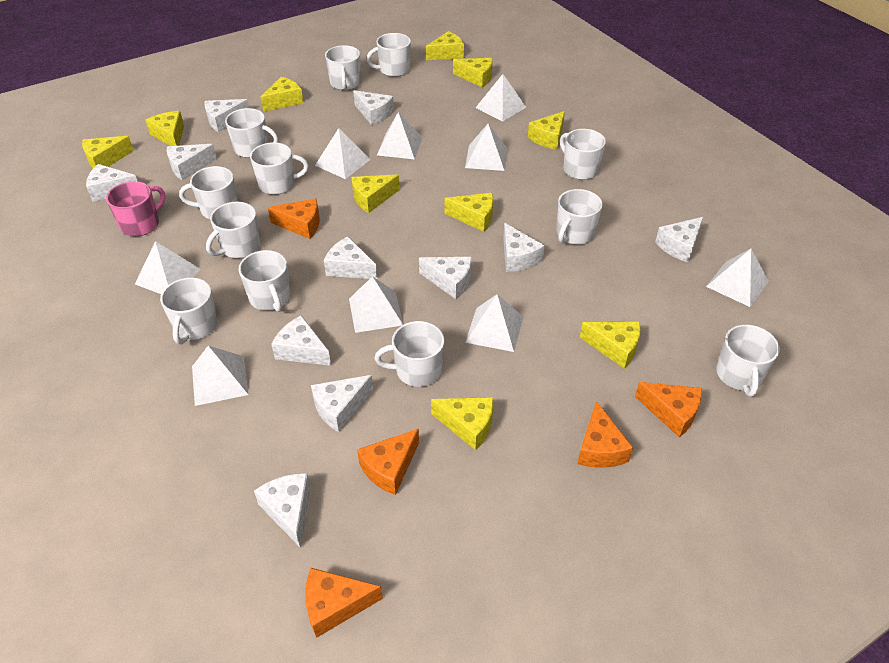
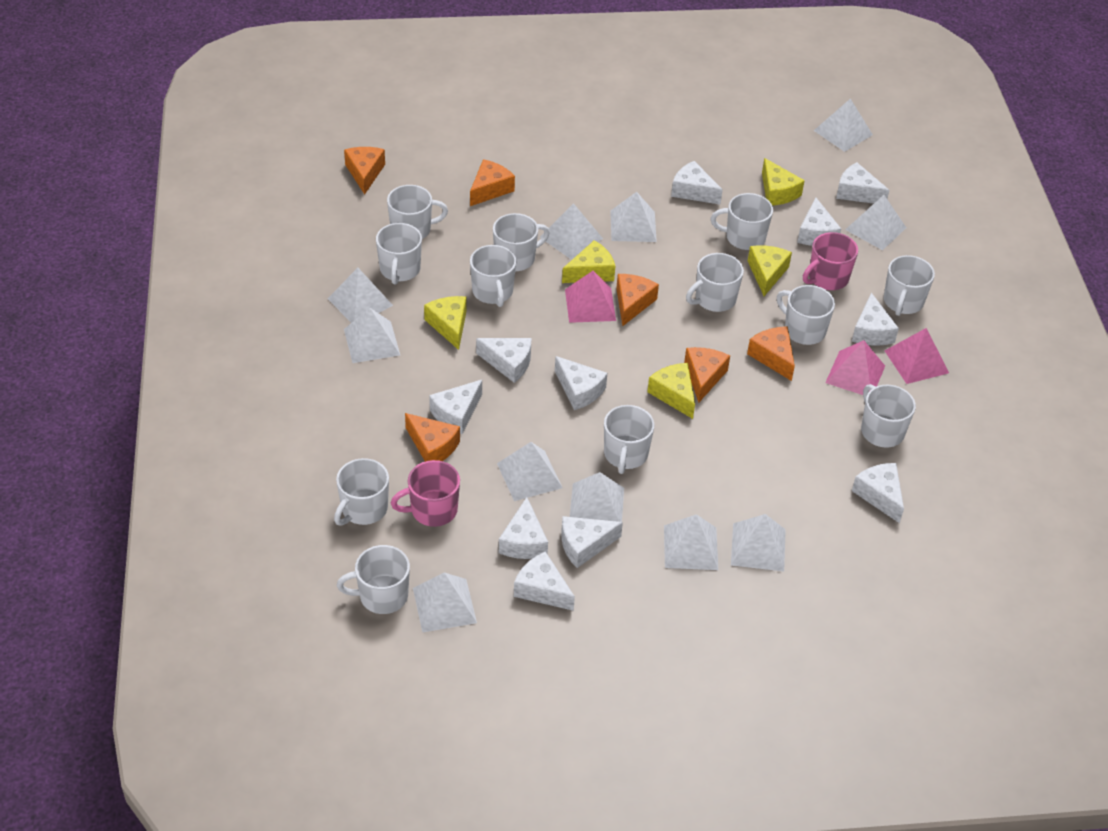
orange cheese: [268,199,320,239] [305,568,383,638] [357,428,419,495] [577,401,633,468] [635,382,702,437] = 5 -> [344,147,385,195] [405,413,460,462] [470,159,515,206] [616,274,659,326] [684,347,730,403] [747,326,795,381] = 6
pink mug: [106,181,165,236] = 1 -> [391,460,460,527] [803,232,858,290] = 2
pink pyramid: none = 0 -> [565,271,616,323] [825,340,885,395] [885,328,949,384] = 3
white pyramid: [135,241,201,294] [192,346,249,406] [315,128,370,179] [349,276,403,333] [377,112,423,159] [465,124,507,171] [465,294,523,352] [476,74,526,122] [706,249,769,307] = 9 -> [328,268,393,323] [344,308,400,363] [413,572,477,633] [497,442,563,501] [540,203,603,260] [570,472,624,522] [610,192,657,242] [664,514,718,570] [731,514,786,571] [814,99,873,152] [845,195,906,250] = 11
yellow cheese: [82,136,134,168] [146,111,184,146] [260,77,303,112] [351,174,400,213] [426,31,464,60] [431,397,493,450] [445,193,493,232] [453,58,493,88] [528,111,565,150] [580,322,641,369] = 10 -> [424,296,466,350] [562,240,615,283] [647,363,695,419] [748,245,792,296] [762,158,805,206] = 5

